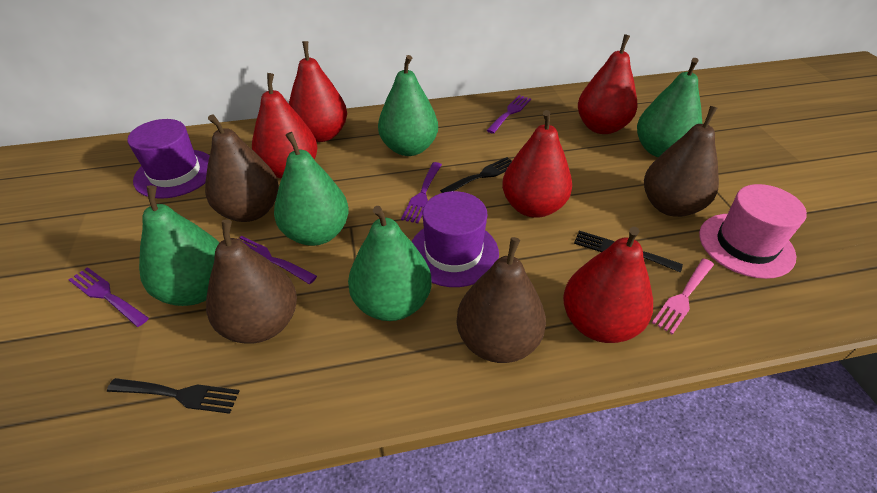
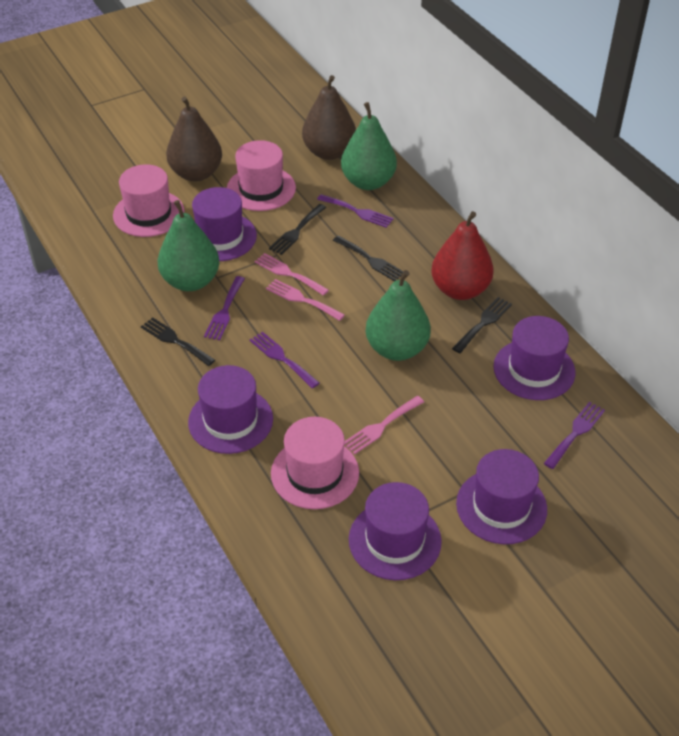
black fork: [107,378,240,414] [440,157,512,193] [574,231,683,273] = 3 -> [141,317,215,366] [269,204,326,255] [333,235,404,281] [452,297,512,353] = 4
brown pear: [205,115,279,222] [206,219,297,344] [457,237,546,363] [644,106,719,217] = 4 -> [166,97,222,182] [302,75,356,160] = 2
green pear: [139,185,219,306] [274,132,349,246] [348,206,431,321] [378,55,438,156] [637,58,702,157] = 5 -> [158,200,219,291] [341,102,397,190] [366,270,431,361] = 3
pink fork: [652,259,714,335] = 1 -> [254,253,329,296] [266,279,345,321] [344,396,424,454] = 3
pink hat: [699,184,807,279] = 1 -> [113,164,184,237] [227,140,296,211] [271,417,359,509] = 3
purple hat: [127,119,210,199] [411,191,499,287] = 2 -> [188,365,273,454] [192,187,257,261] [349,482,442,580] [456,449,547,544] [493,316,576,400] = 5
red pear: [252,73,318,179] [289,41,347,142] [502,110,572,218] [563,227,653,343] [578,34,637,134] = 5 -> [431,211,494,300] = 1

